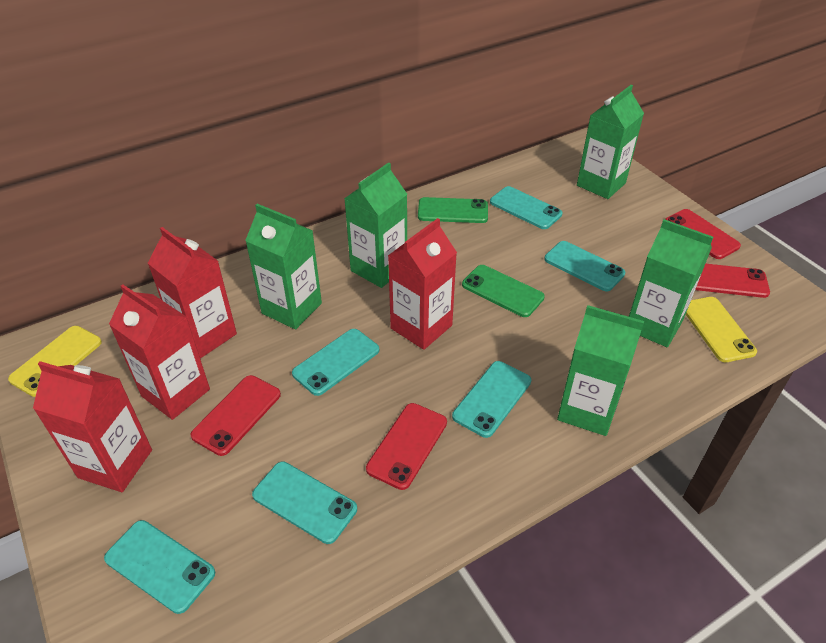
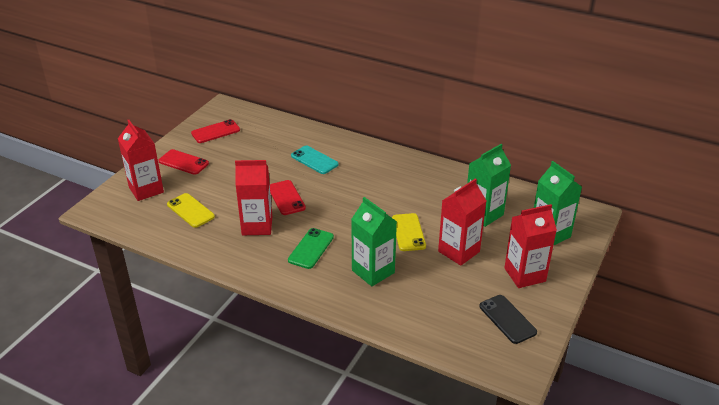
black phone: none = 0 -> [479,295,537,344] = 1
green carton: [245,204,322,329] [344,163,407,288] [557,305,644,436] [577,85,644,199] [629,219,713,347] = 5 -> [351,197,397,286] [467,144,511,227] [534,161,582,245] = 3
green phone: [418,197,488,223] [462,265,545,317] = 2 -> [288,228,334,269] = 1
red phone: [190,375,281,456] [366,403,447,490] [665,209,741,259] [695,264,770,298] = 4 -> [158,149,209,175] [191,119,240,143] [270,180,306,215] = 3
turquoise phone: [104,520,215,614] [252,462,357,544] [292,329,379,396] [452,361,531,438] [490,186,562,229] [544,241,625,291] = 6 -> [291,146,339,174] = 1

